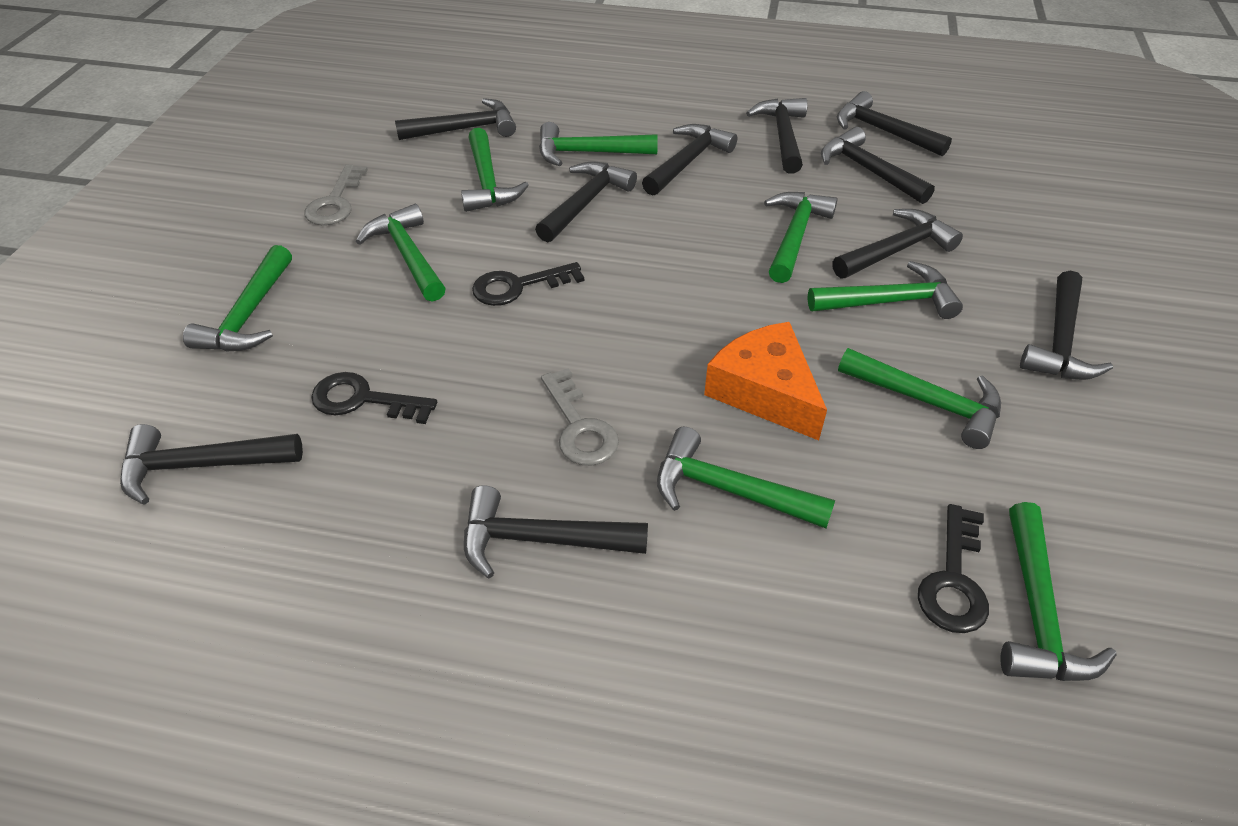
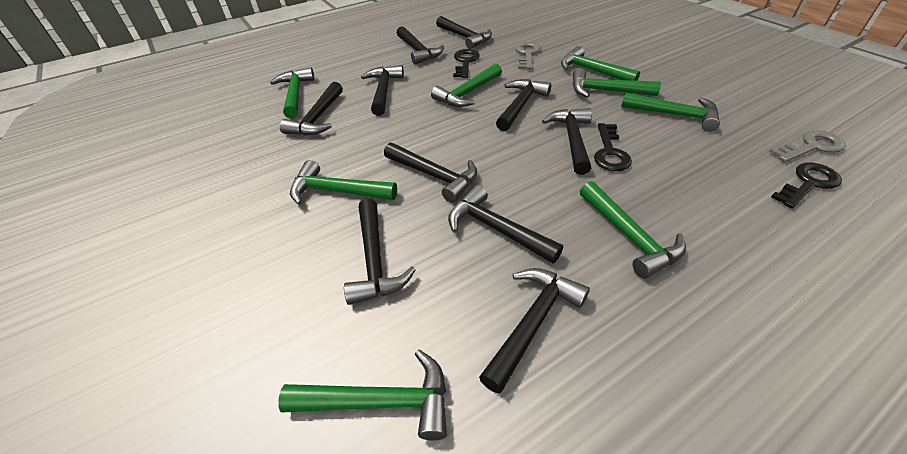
green hammer: [183,245,292,352] [356,204,446,302] [461,128,529,212] [539,122,658,166] [657,427,835,529] [764,192,838,283] [807,261,963,319] [838,348,1001,449] [1000,502,1116,681] = 9 -> [270,67,315,119] [278,349,447,440] [290,160,397,205] [431,63,502,107] [561,46,640,81] [572,68,661,97] [580,181,686,279] [621,93,720,132] = 8
orange cheese: [704,322,827,440] = 1 -> none = 0

